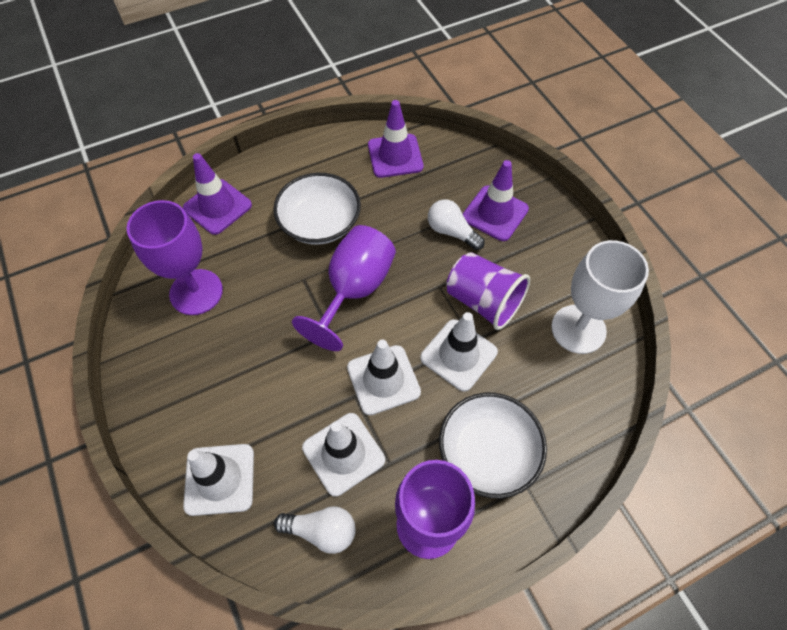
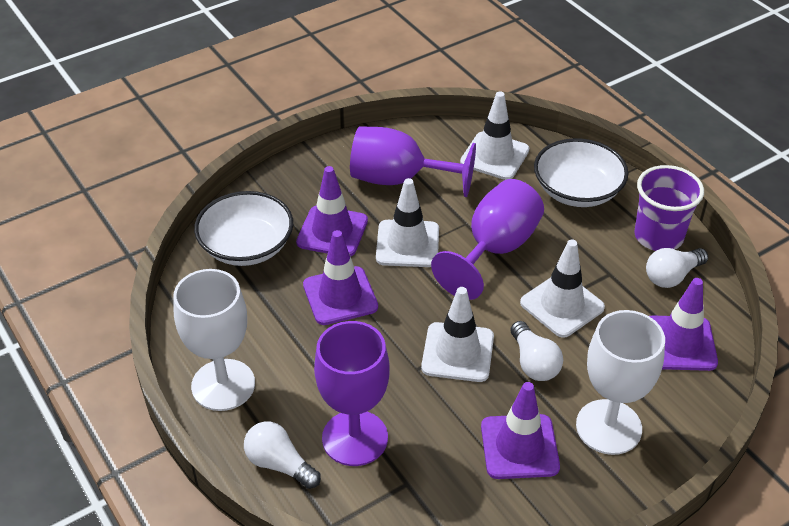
purple traffic cone: [183,153,252,235] [368,100,423,178] [463,160,529,241] = 3 -> [296,166,368,256] [303,230,378,325] [481,382,560,479] [649,278,718,371] = 4
white goblet: [551,240,649,354] = 1 -> [173,269,255,411] [576,310,665,455] = 2
white light bulb: [274,506,356,554] [428,199,485,250] = 2 -> [244,421,321,489] [510,321,563,381] [646,248,708,288] = 3

